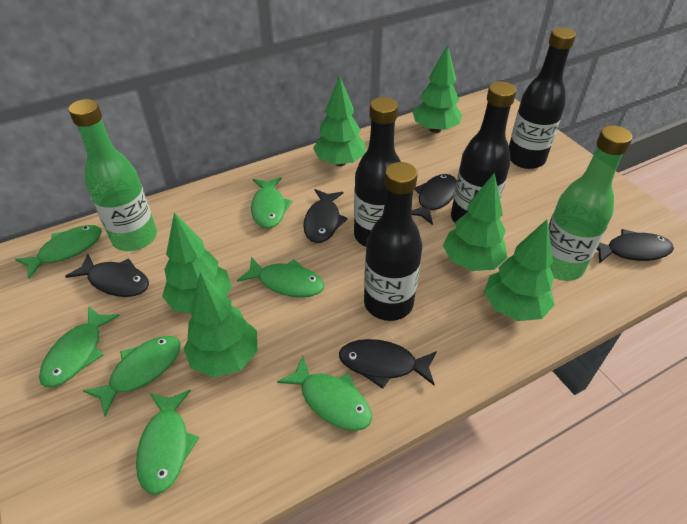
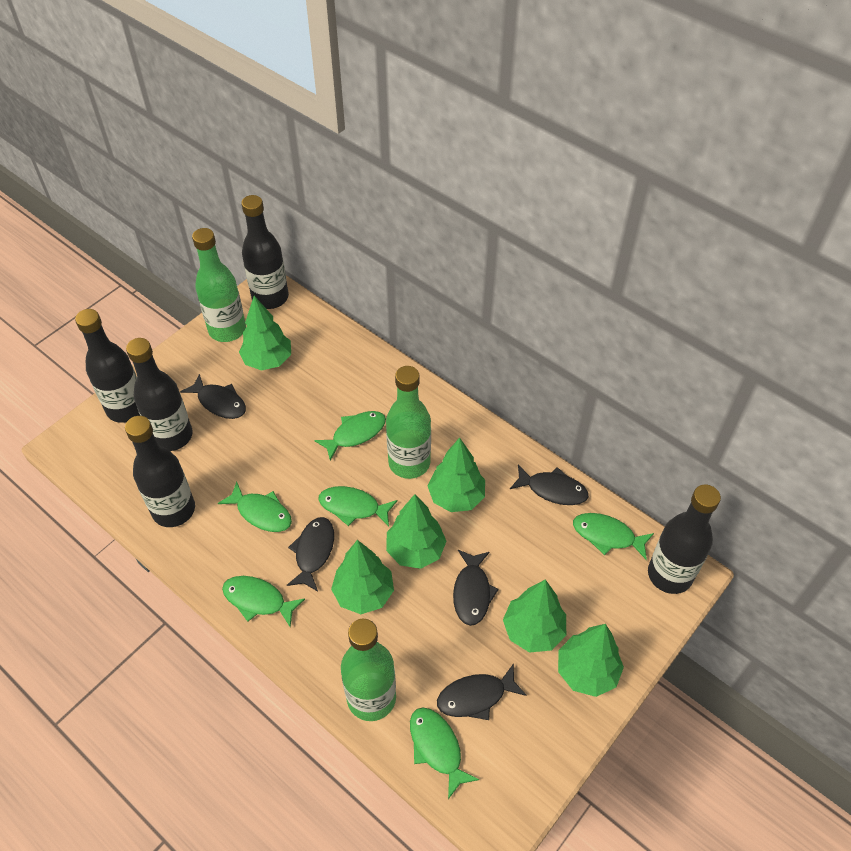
black bottle: [354,97,401,247] [364,162,422,321] [451,81,516,224] [509,27,576,169] = 4 -> [75,309,140,423] [125,416,195,527] [126,338,193,451] [241,195,289,309] [648,485,721,594] = 5
green bottle: [68,99,157,251] [548,125,633,281] = 2 -> [192,228,246,342] [341,619,396,721] [386,366,431,479] = 3
green fish: [15,225,102,279] [39,306,120,387] [83,336,181,416] [136,390,199,495] [237,257,324,297] [251,177,293,229] [277,356,372,431] = 7 -> [218,482,292,532] [222,576,305,627] [314,411,386,461] [318,486,397,526] [410,707,480,799] [573,513,654,560] = 6

